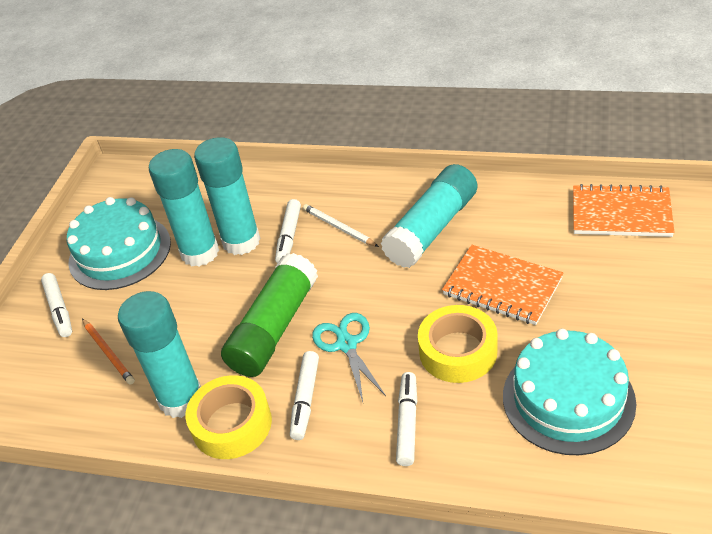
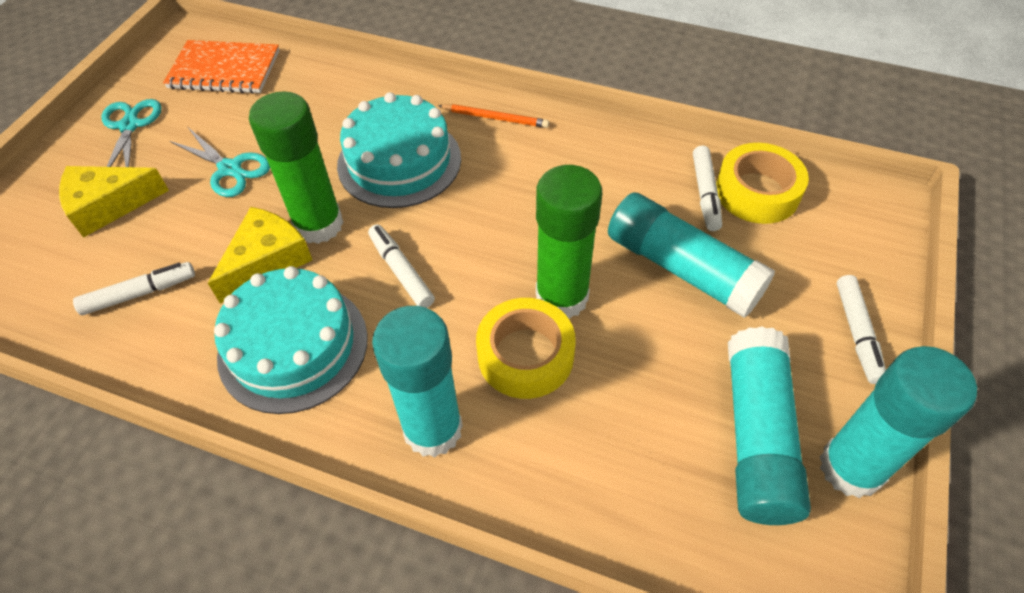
green glue stick: [221,253,318,377] = 1 -> [249,91,344,244] [536,165,602,319] = 2
orange notebook: [442,245,563,325] [573,184,675,237] = 2 -> [163,40,279,94] = 1
turquoise scissors: [312,313,386,402] = 1 -> [101,99,162,167] [170,128,270,197] = 2
white pencil: [303,204,379,247] = 1 -> none = 0
yellow cheese: none = 0 -> [59,166,169,238] [208,207,312,304] = 2

